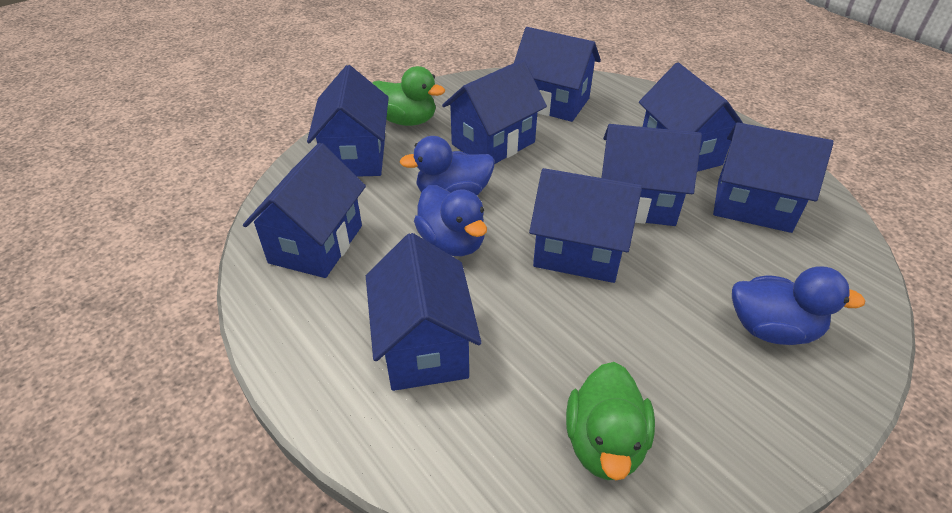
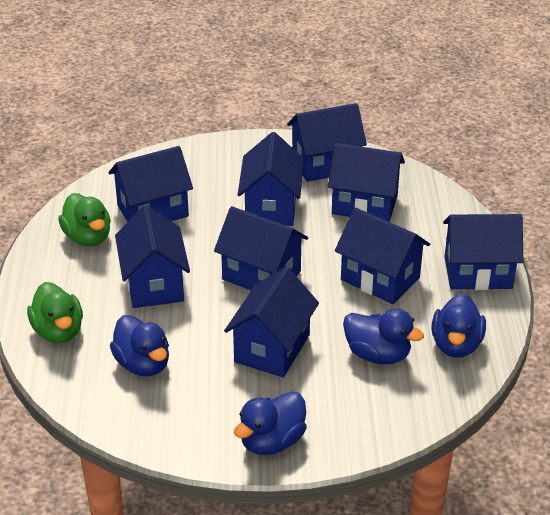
blue duck: [399,136,494,195] [414,185,487,256] [732,266,865,345] = 3 -> [110,315,169,377] [234,391,307,455] [343,308,424,364] [431,293,486,358] = 4

